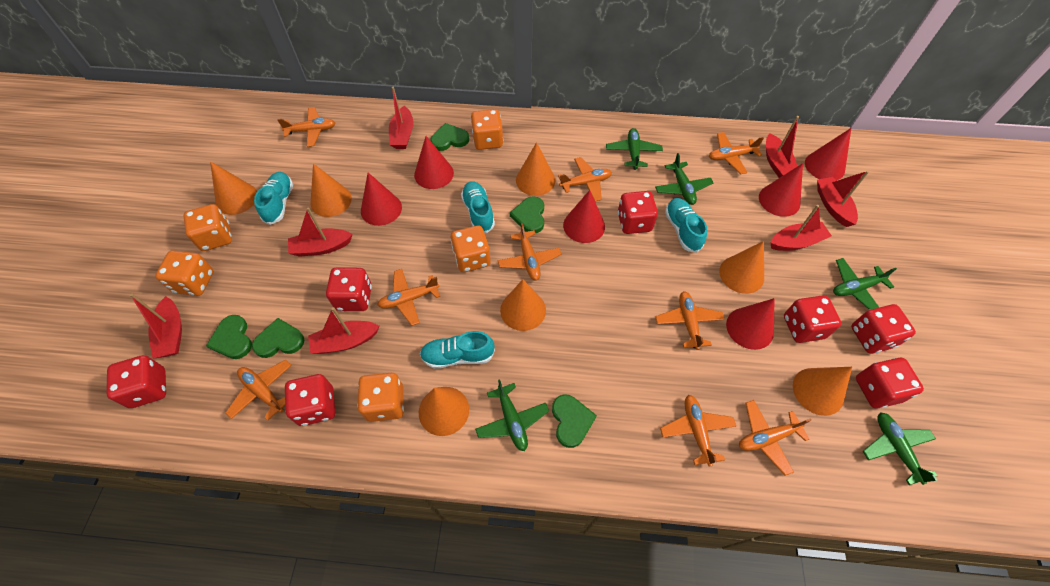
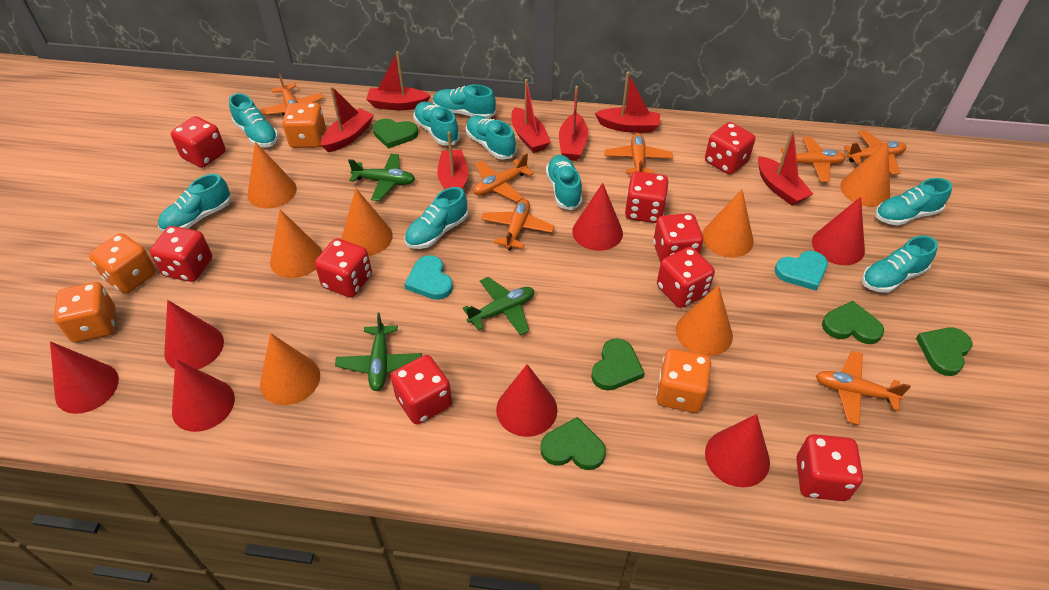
green plane: [475,379,549,451] [606,128,663,170] [655,153,713,205] [833,258,897,310] [863,412,937,485] = 5 -> [335,313,422,391] [348,154,415,201] [463,277,534,335] = 3
orange dice: [155,250,213,296] [183,204,232,251] [357,373,404,422] [450,225,491,272] [471,109,503,150] = 5 -> [54,282,115,342] [89,233,156,294] [282,103,326,148] [656,349,712,413] = 4
orange plane: [225,360,292,421] [277,107,335,147] [378,269,440,326] [498,223,561,281] [558,157,612,202] [655,291,725,350] [660,395,736,467] [709,132,764,174] [739,400,811,476] = 9 -> [259,74,323,115] [473,153,534,202] [481,199,555,250] [604,133,673,174] [781,137,846,182] [816,351,911,425] [844,130,906,175] = 7
red cone: [361,173,402,226] [414,136,454,189] [563,190,605,243] [726,298,774,350] [759,163,803,217] [805,128,851,181] = 6 -> [50,341,119,414] [164,300,224,369] [172,359,235,432] [496,364,557,437] [572,183,623,251] [705,414,770,487] [812,197,865,265] = 7
red dice: [106,355,166,408] [285,374,335,426] [326,267,372,311] [618,191,658,234] [784,295,842,343] [851,304,916,354] [856,358,924,408] = 7 -> [150,226,212,282] [171,116,226,168] [315,238,372,298] [391,355,452,424] [625,171,669,223] [653,213,703,263] [657,247,715,308] [705,122,755,175] [796,434,863,501] = 9
turquoise heart: none = 0 -> [404,255,453,300] [775,251,828,291] = 2
turquoise shoe: [254,172,293,225] [420,331,495,369] [461,181,495,233] [665,198,707,253] = 4 -> [158,174,231,232] [229,93,278,147] [404,187,469,249] [413,102,460,146] [433,85,496,118] [466,115,516,160] [546,155,583,210] [862,236,938,293] [875,178,952,226] = 9

